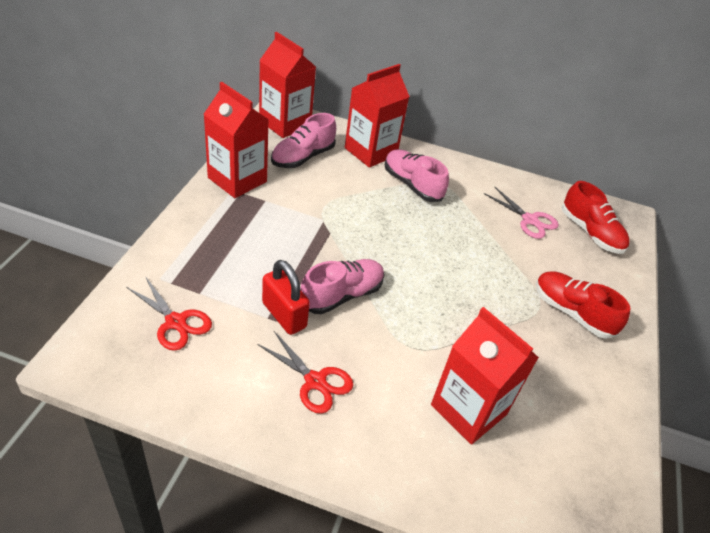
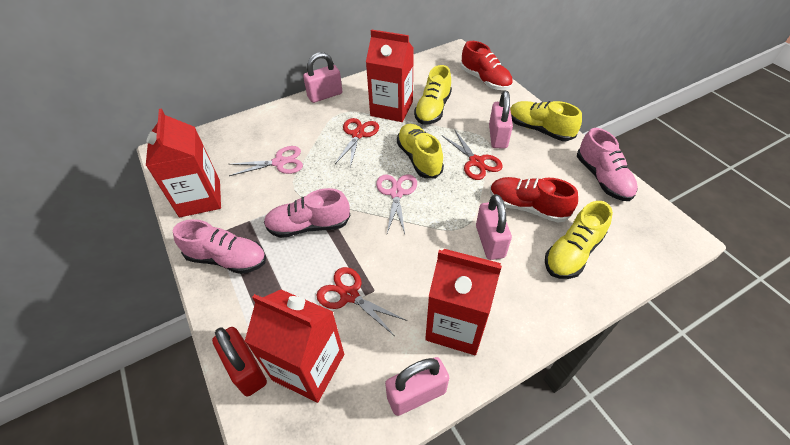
pink padlock: none = 0 -> [303,52,342,103] [385,357,449,416] [476,194,512,260] [489,91,513,148] = 4
pink scissors: [483,186,559,239] = 1 -> [229,146,303,176] [376,175,417,234] = 2
red scissors: [126,276,212,351] [257,331,353,414] = 2 -> [316,267,407,335] [335,118,379,168] [443,130,503,180] = 3
yellow shoe: none = 0 -> [397,124,444,178] [414,65,452,125] [510,101,582,141] [545,201,613,279] = 4

